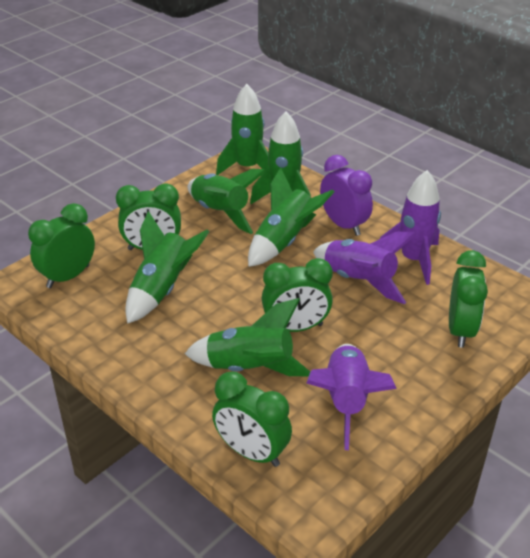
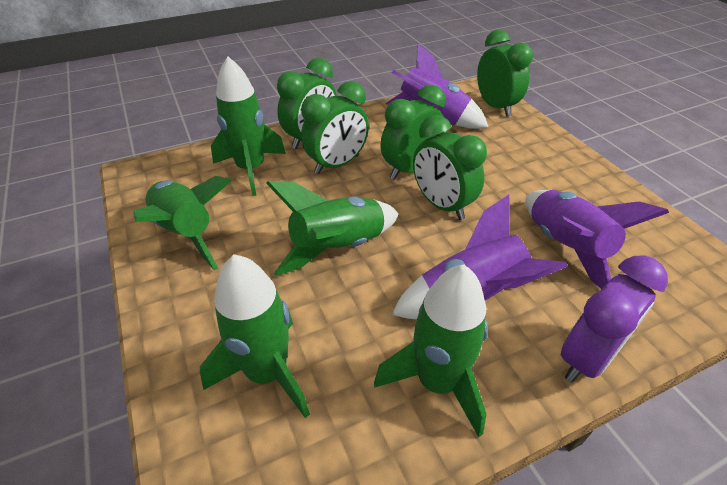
green rocket: [125,211,209,324] [185,298,310,376] [188,169,266,234] [216,84,268,175] [248,168,334,267] [250,112,311,204] = 6 -> [133,176,232,270] [200,254,310,418] [211,56,286,196] [266,181,398,276] [374,265,488,437] = 5

